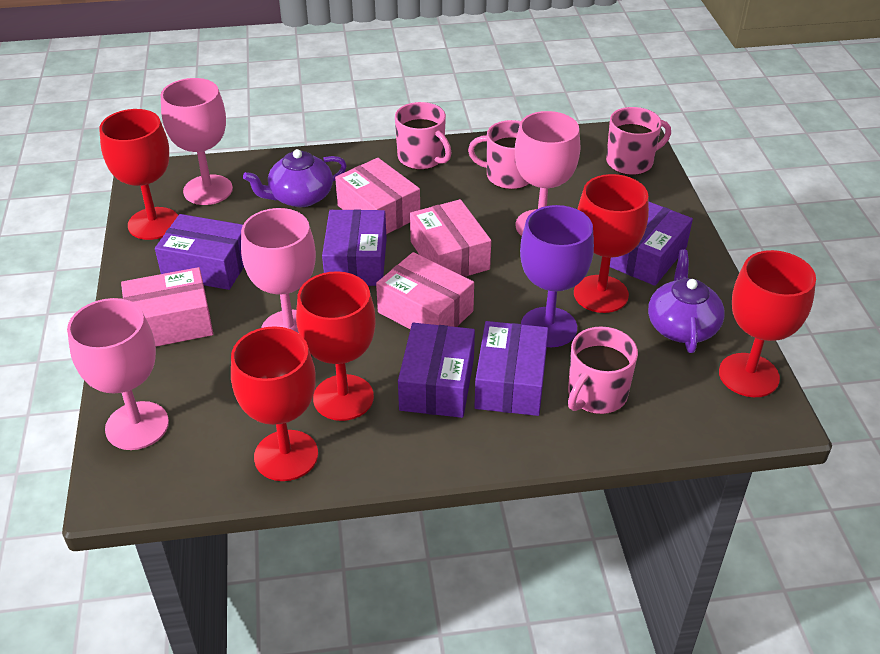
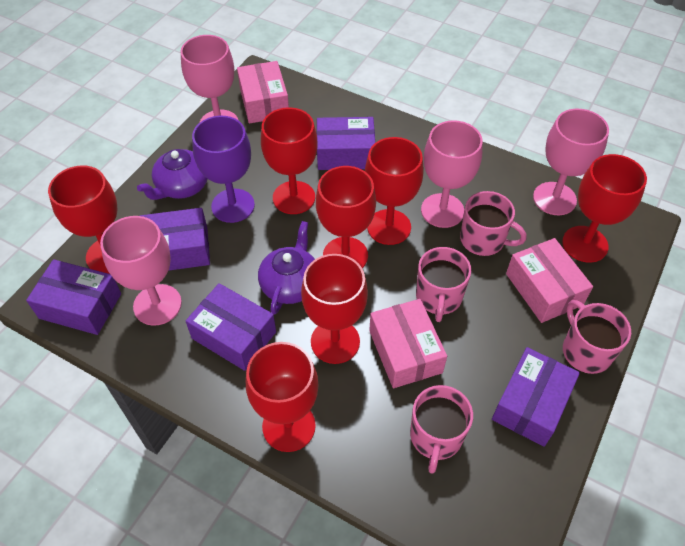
pink box: [121,267,213,347] [335,158,420,234] [376,252,474,329] [410,199,491,277] = 4 -> [237,61,289,124] [369,299,447,388] [506,238,593,323] = 3
red goblet: [99,109,178,240] [231,326,318,481] [296,271,376,421] [574,174,649,313] [719,250,816,397] = 5 -> [48,166,117,274] [246,342,319,452] [261,107,318,214] [301,254,368,364] [316,166,376,268] [365,137,424,245] [562,154,647,263] = 7

